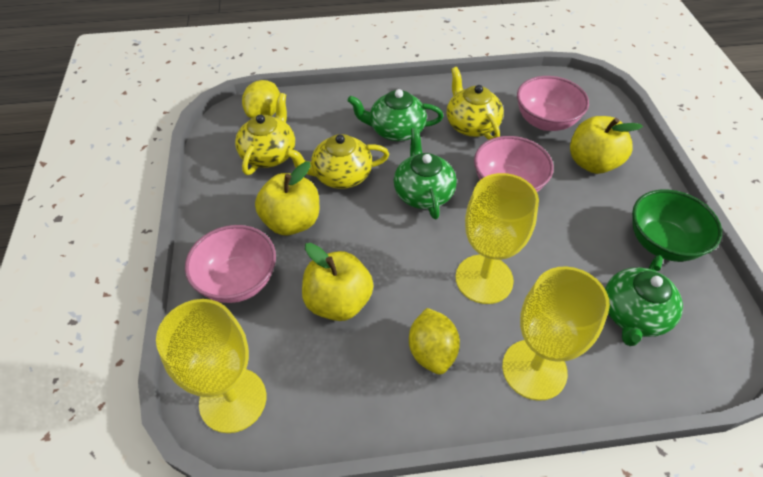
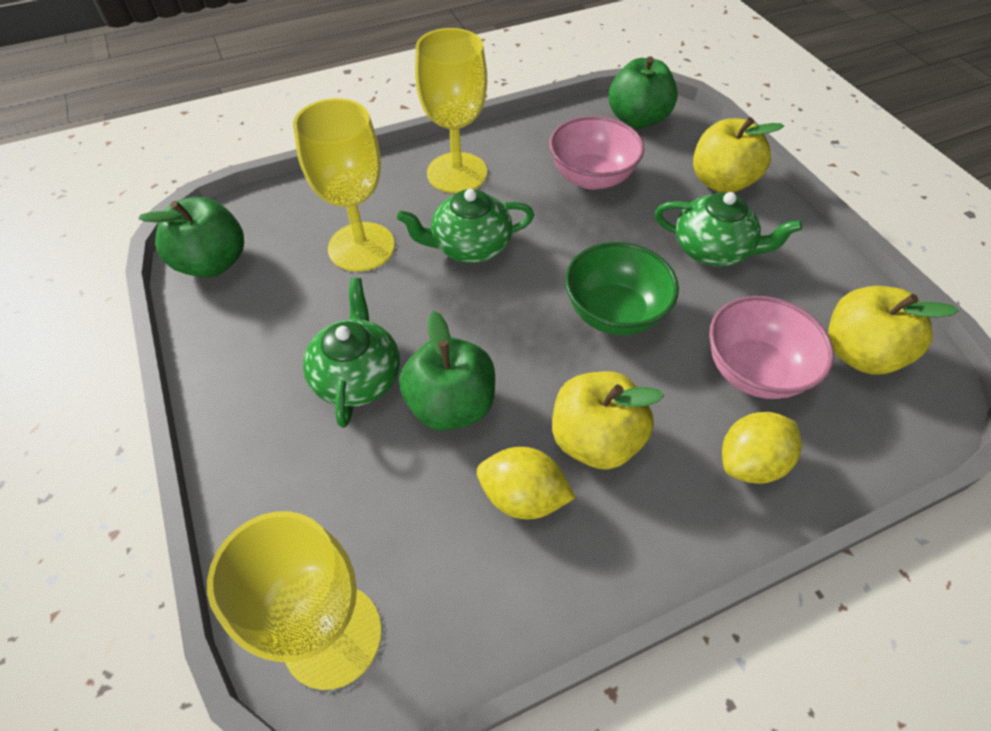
green apple: none = 0 -> [139,197,244,278] [399,311,495,431] [609,56,678,129] = 3
pink bowl: [185,225,276,303] [474,136,554,192] [517,76,589,131] = 3 -> [549,116,644,190] [709,296,834,399] = 2
yellow teapot: [235,93,295,175] [285,134,389,189] [447,67,504,140] = 3 -> none = 0

